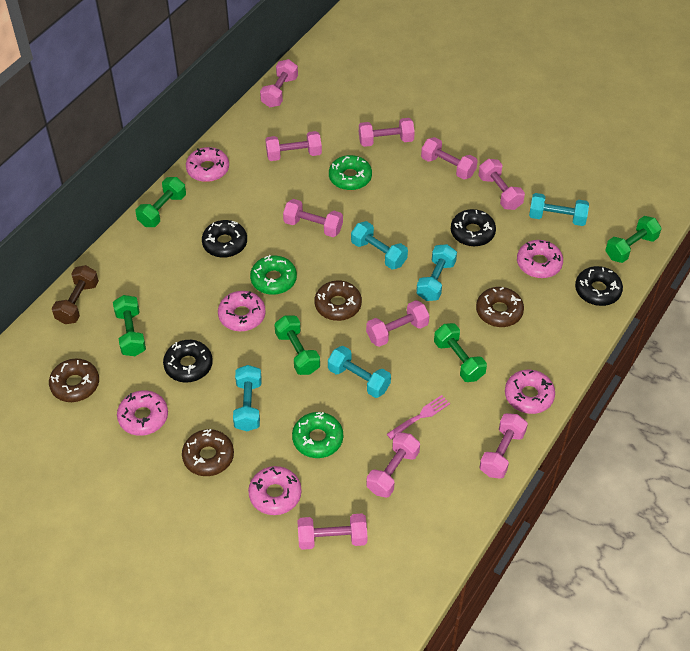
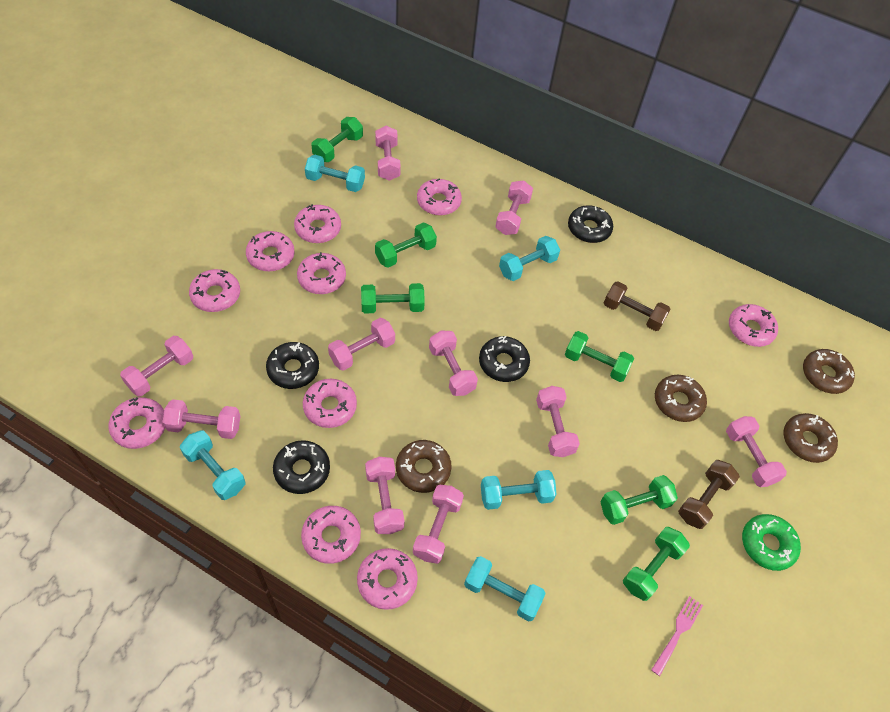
brown dumbbell: [52,265,99,324] = 1 -> [604,281,670,331] [678,460,740,529] = 2
green donut: [250,255,297,295] [292,412,343,458] [329,155,372,190] = 3 -> [742,514,801,571] = 1
green dumbbell: [113,295,146,356] [136,177,186,227] [274,316,320,375] [434,323,487,382] [605,216,662,263] = 5 -> [311,117,363,162] [361,283,425,313] [375,223,437,268] [565,331,634,382] [600,475,678,525] [623,527,690,601] = 6
pink donut: [117,390,168,436] [186,147,229,182] [218,291,266,331] [248,466,302,515] [505,370,555,414] [517,240,563,278] = 6 -> [108,397,165,449] [189,269,240,312] [246,231,295,271] [294,204,341,243] [297,252,346,294] [301,506,361,564] [303,379,357,428] [357,548,418,610] [417,179,462,216] [729,304,778,347] = 10

